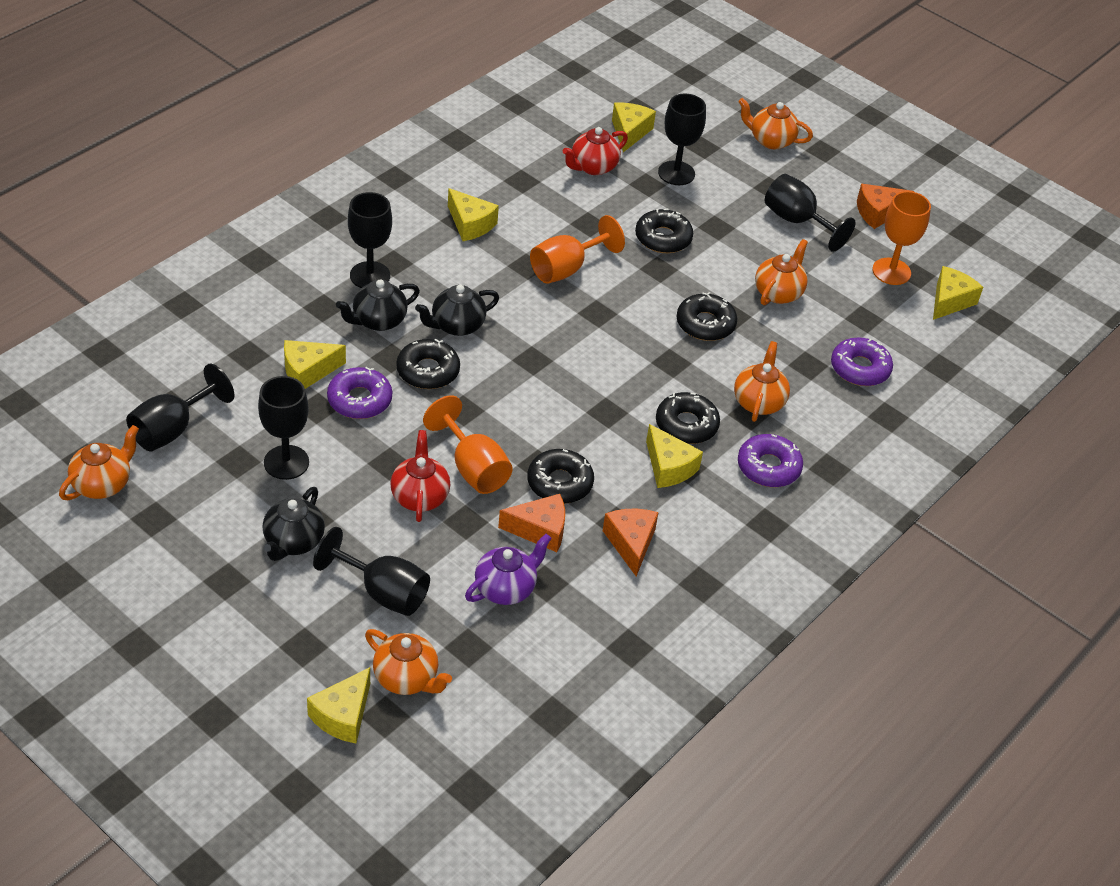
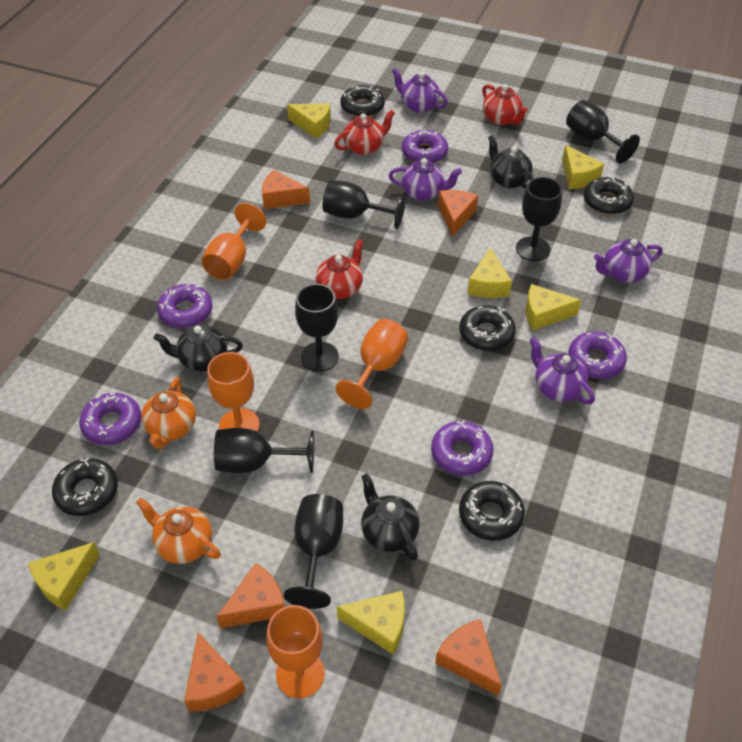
orange cheese: [498,494,565,552] [603,509,659,576] [857,184,914,229] = 3 -> [184,632,245,711] [216,563,285,628] [262,170,310,209] [435,619,502,696] [438,190,478,237] = 5
orange goblet: [423,395,513,494] [530,215,625,284] [872,191,931,285] = 3 -> [201,203,266,280] [207,352,260,432] [266,605,325,699] [335,319,408,409] = 4
orange teapot: [59,425,139,500] [365,629,452,695] [734,341,790,422] [738,98,813,149] [755,239,808,305] = 5 -> [136,498,221,564] [141,378,196,449] = 2
purple donut: [327,367,392,419] [738,434,803,487] [831,337,893,386] = 3 -> [79,393,141,445] [157,284,213,328] [402,129,448,163] [431,420,493,476] [568,331,627,379] = 5
purple teapot: [465,534,552,605] = 1 -> [389,158,462,201] [392,68,448,113] [530,337,595,404] [594,239,663,283] = 4
red teapot: [390,430,450,522] [563,127,628,175] = 2 -> [316,239,364,299] [334,110,395,155] [482,84,528,125] = 3

